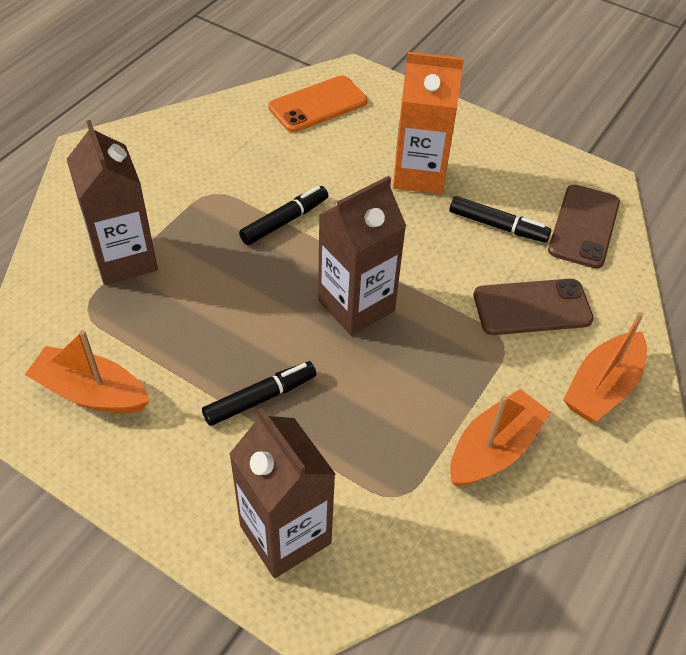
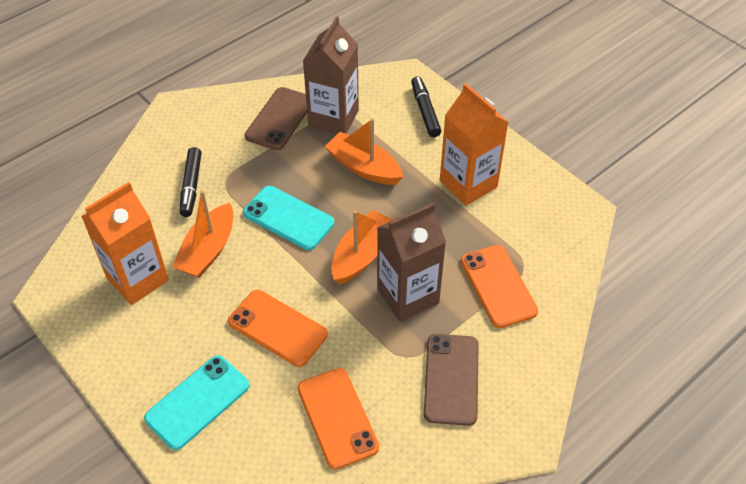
black marker: [202,361,316,426] [239,186,328,245] [449,196,551,242] = 3 -> [180,147,202,217] [411,76,441,137] = 2
brown carton: [67,120,158,285] [229,408,335,578] [318,176,406,336] = 3 -> [303,16,359,134] [377,203,446,322] = 2
orange carton: [393,52,464,194] = 1 -> [81,182,169,305] [440,83,509,206] = 2
orange phone: [269,75,367,132] = 1 -> [228,290,328,367] [297,368,379,470] [460,245,538,328] = 3
turquoise phone: none = 0 -> [144,355,249,450] [243,186,334,250] = 2

